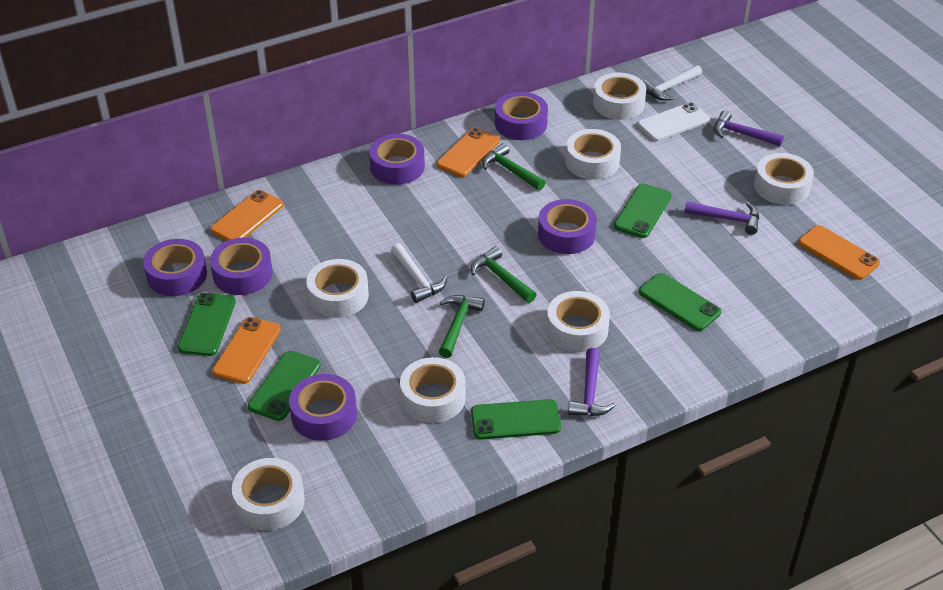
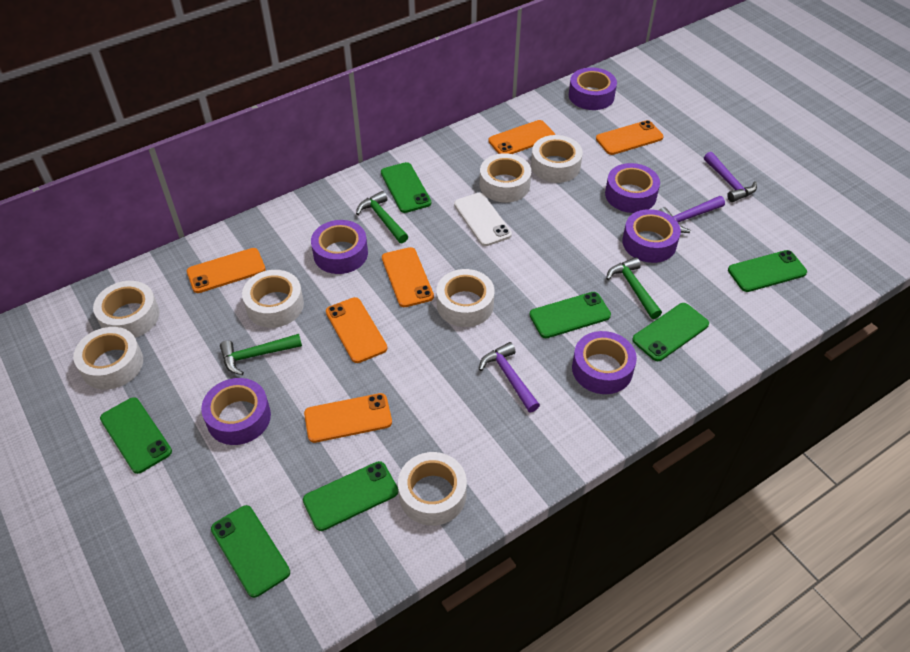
green phone: [178,293,236,356] [248,351,321,421] [471,399,561,440] [614,183,672,238] [639,273,721,331] = 5 -> [100,397,172,474] [211,505,290,598] [303,461,398,531] [381,162,431,213] [530,292,611,338] [632,303,709,361] [728,250,807,292] = 7
orange phone: [210,190,283,241] [212,317,281,384] [437,128,500,177] [798,225,880,280] = 4 -> [187,248,266,293] [304,393,392,443] [326,297,387,363] [382,247,434,307] [488,120,555,154] [596,120,664,155] = 6
white hammer: [391,243,447,303] [643,65,702,101] = 2 -> none = 0

